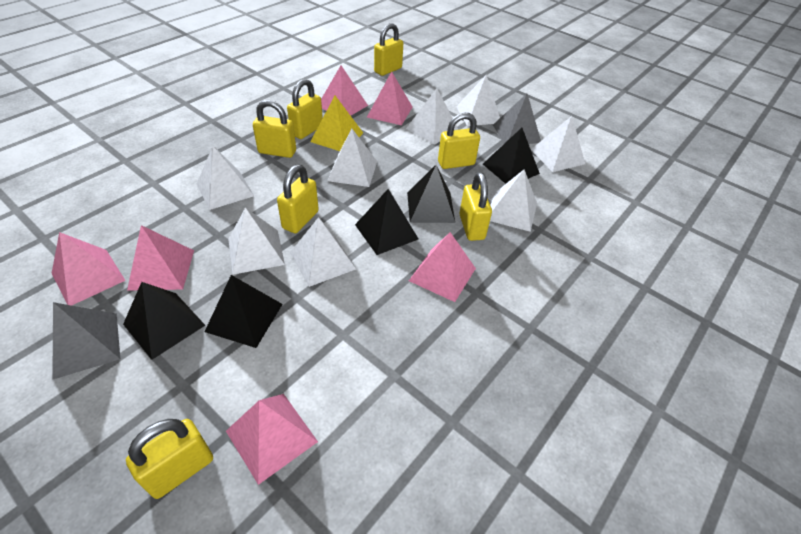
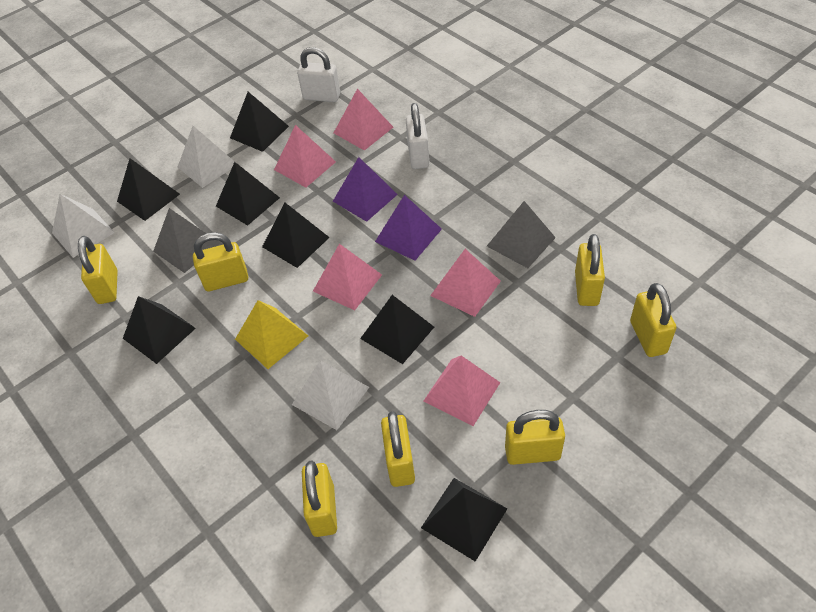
black pyramid: [123,282,205,360] [205,275,283,348] [355,189,418,255] [407,165,455,223] [483,128,540,184] = 5 -> [117,158,180,221] [123,296,196,364] [216,162,280,226] [230,92,289,152] [262,203,330,268] [360,295,434,364] [421,478,507,562] = 7
pink pyramid: [51,232,126,306] [127,225,194,291] [226,394,318,485] [321,65,368,116] [367,71,413,125] [409,232,476,302] = 6 -> [274,125,336,188] [313,244,382,310] [334,89,393,151] [424,356,500,426] [430,249,501,317] = 5
purple pyramid: none = 0 -> [333,157,398,222] [375,195,442,261] = 2
white padlock: none = 0 -> [297,47,340,102] [406,103,429,169] = 2
white pyramid: [197,146,254,210] [228,208,285,275] [290,217,356,287] [327,128,377,187] [406,88,458,144] [456,75,500,126] [490,169,537,232] [531,116,585,172] = 8 -> [52,194,115,258] [178,126,235,188] [292,360,369,430] = 3

